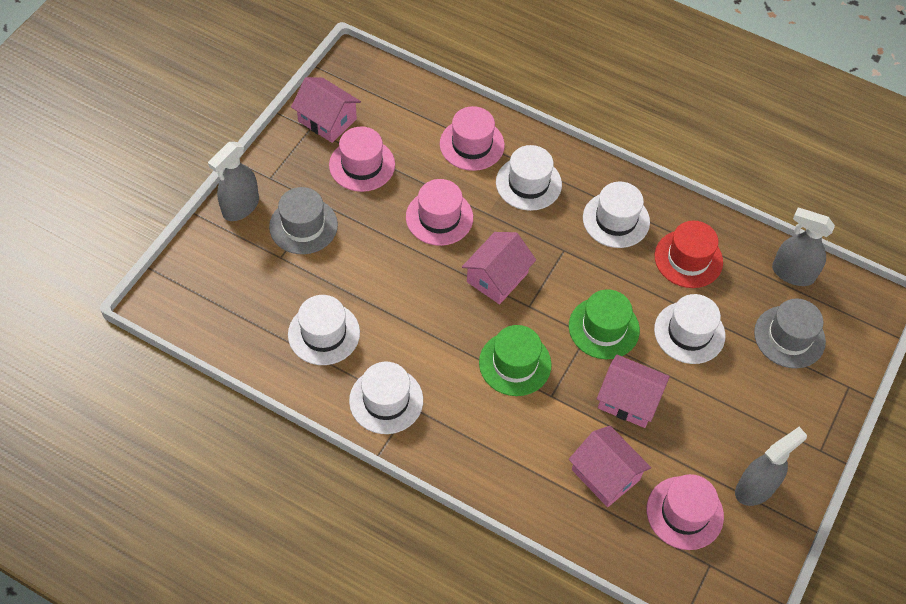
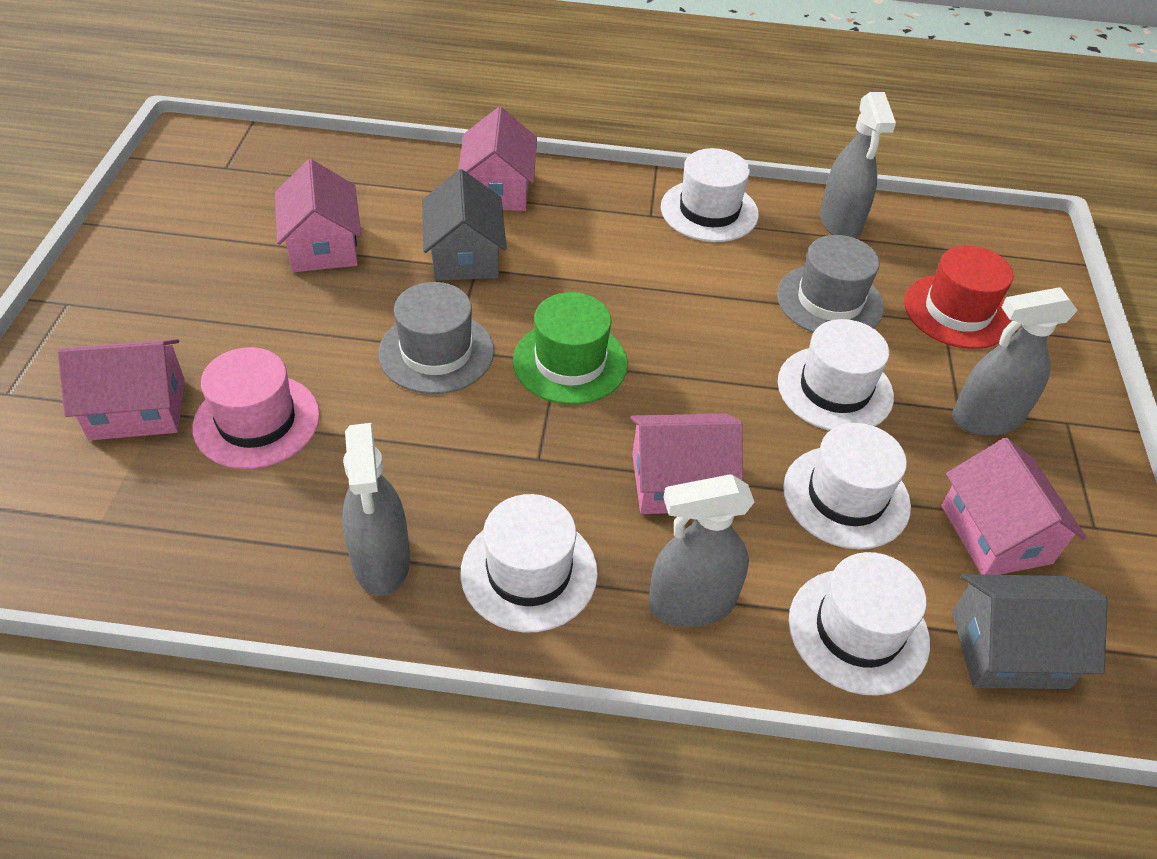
green hat: [479,325,552,396] [569,289,640,359] = 2 -> [513,292,628,405] = 1
grey house: none = 0 -> [422,169,507,281] [952,574,1108,689] = 2
grey spray bottle: [208,142,259,221] [735,427,807,506] [772,208,835,286] = 3 -> [342,423,410,596] [649,474,754,627] [820,92,896,238] [952,287,1078,436] = 4
pink hat: [329,126,395,192] [406,179,473,246] [440,106,505,171] [647,474,724,550] = 4 -> [192,347,320,469] = 1
pink house: [291,77,361,143] [462,232,536,304] [569,426,651,507] [597,355,670,428] = 4 -> [58,339,185,441] [275,159,361,272] [458,107,537,211] [630,413,743,514] [941,438,1087,575] = 5

